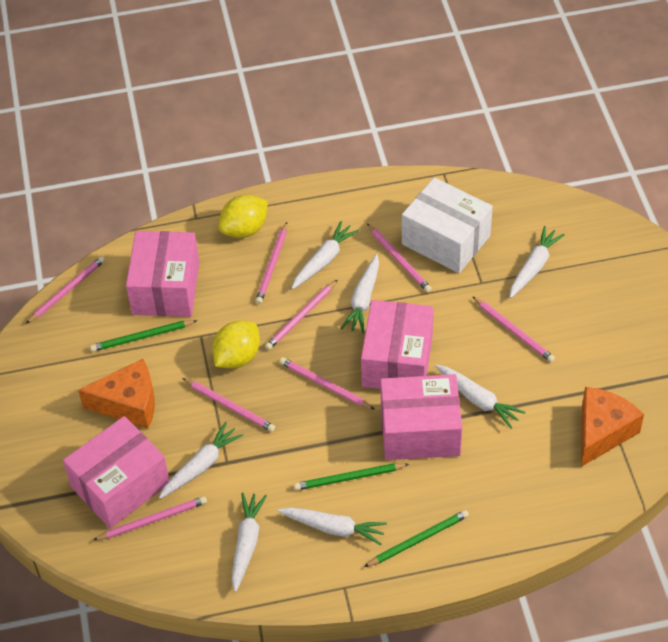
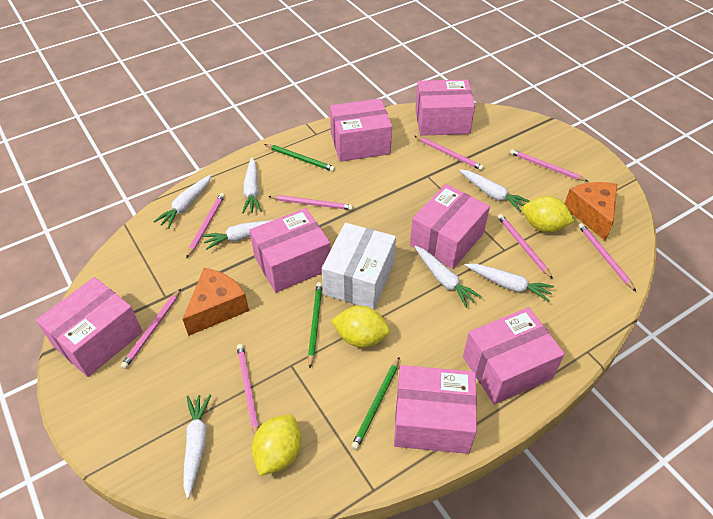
pink box: [63,416,170,528] [126,231,200,317] [361,300,434,389] [380,374,462,460] = 4 -> [36,277,143,377] [249,208,331,293] [330,98,392,162] [394,365,477,454] [410,184,490,269] [415,79,475,136] [463,307,565,405] = 7
yellow lemon: [212,321,260,369] [219,195,268,238] = 2 -> [252,414,301,476] [331,306,390,347] [522,196,575,232] = 3

